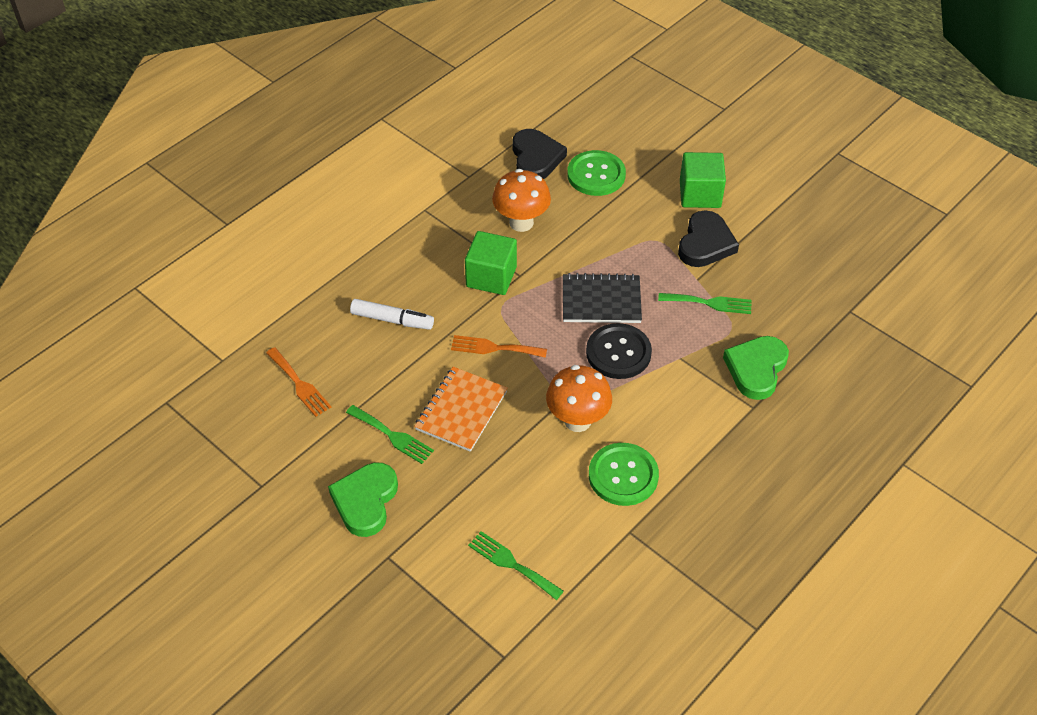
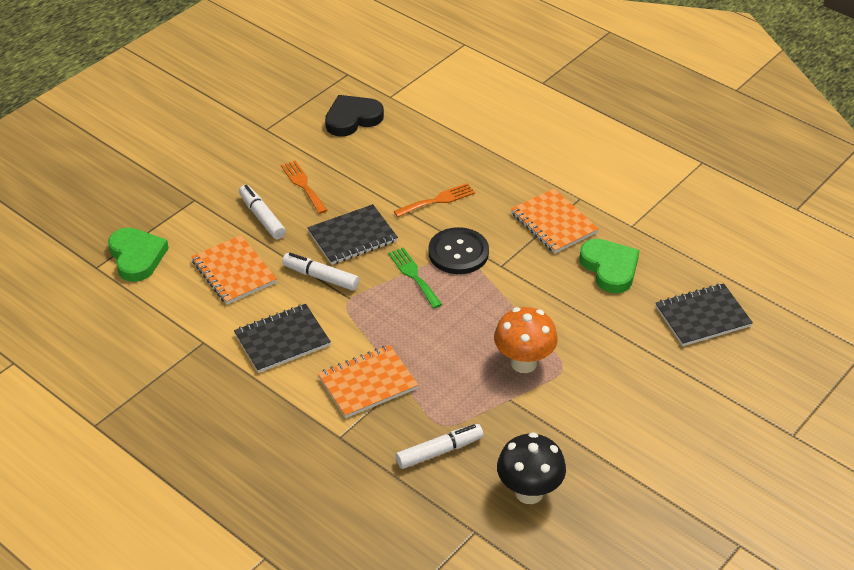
black heart: [512,129,567,179] [678,210,739,267] = 2 -> [325,95,384,137] = 1
black mushroom: none = 0 -> [497,432,566,504] = 1
black notebook: [563,273,642,323] = 1 -> [234,304,331,373] [307,204,398,265] [656,283,753,346] = 3
green button: [567,150,626,196] [589,443,659,506] = 2 -> none = 0
green cube: [465,231,517,295] [680,152,726,208] = 2 -> none = 0
green fork: [346,405,434,464] [468,531,564,600] [658,293,752,314] = 3 -> [388,247,442,309] = 1
orange mushroom: [492,169,551,232] [546,365,612,432] = 2 -> [494,307,558,373] = 1
orange notebook: [414,367,508,452] = 1 -> [191,235,277,304] [318,345,418,418] [511,189,599,253] = 3
white marker: [350,299,434,330] = 1 -> [239,185,286,239] [282,253,359,291] [396,424,483,469] = 3

